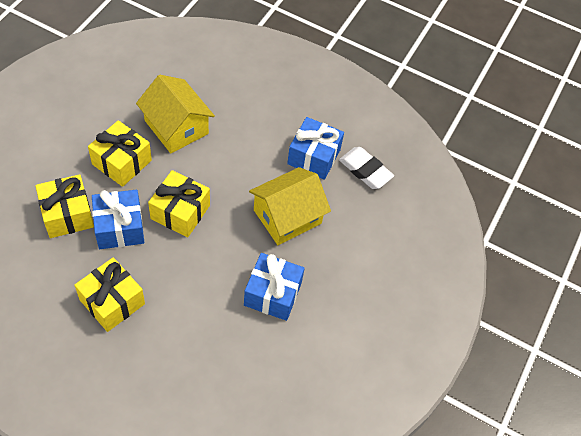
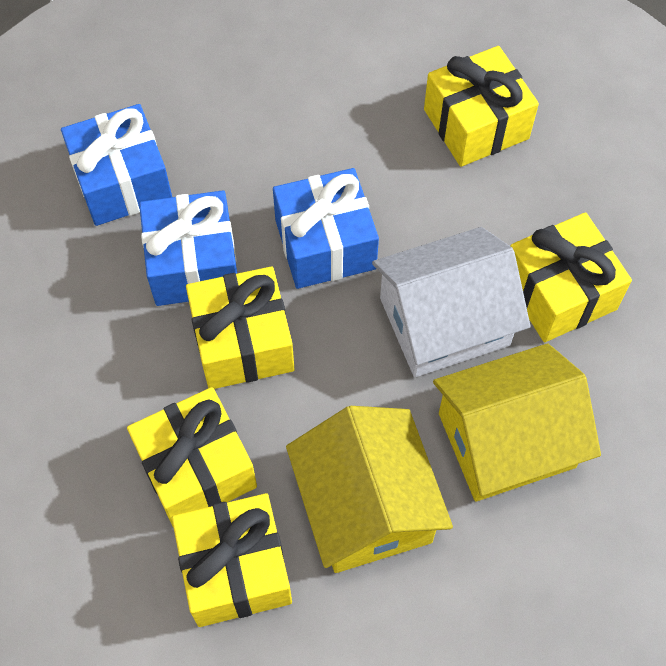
white eraser: [339,147,394,189] = 1 -> none = 0
white house: none = 0 -> [372,227,531,377] = 1
yellow gift: [35,174,94,238] [74,257,145,332] [88,120,152,187] [148,170,210,237] = 4 -> [127,387,257,528] [172,493,292,627] [186,266,294,389] [424,46,539,167] [510,212,632,342] = 5

